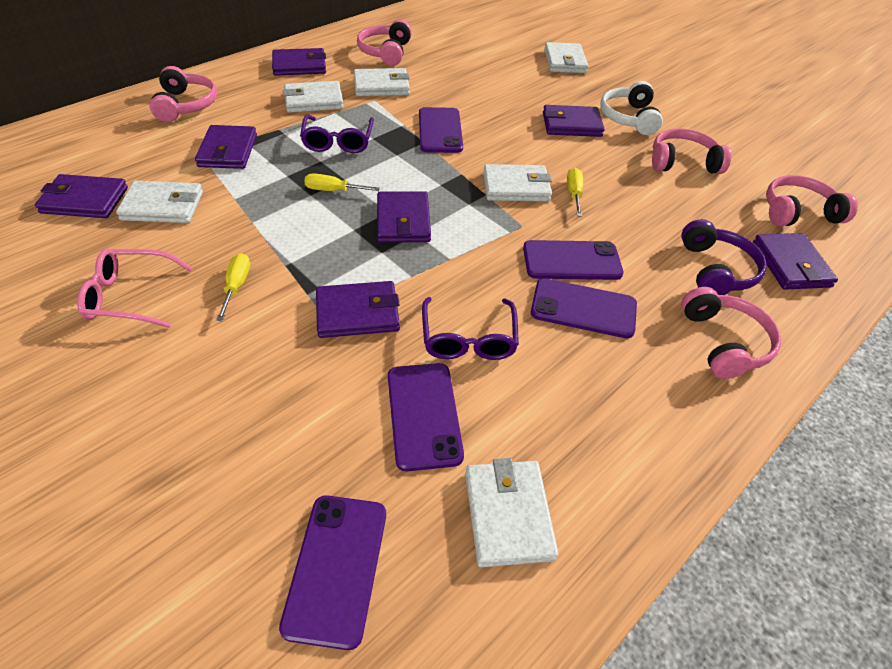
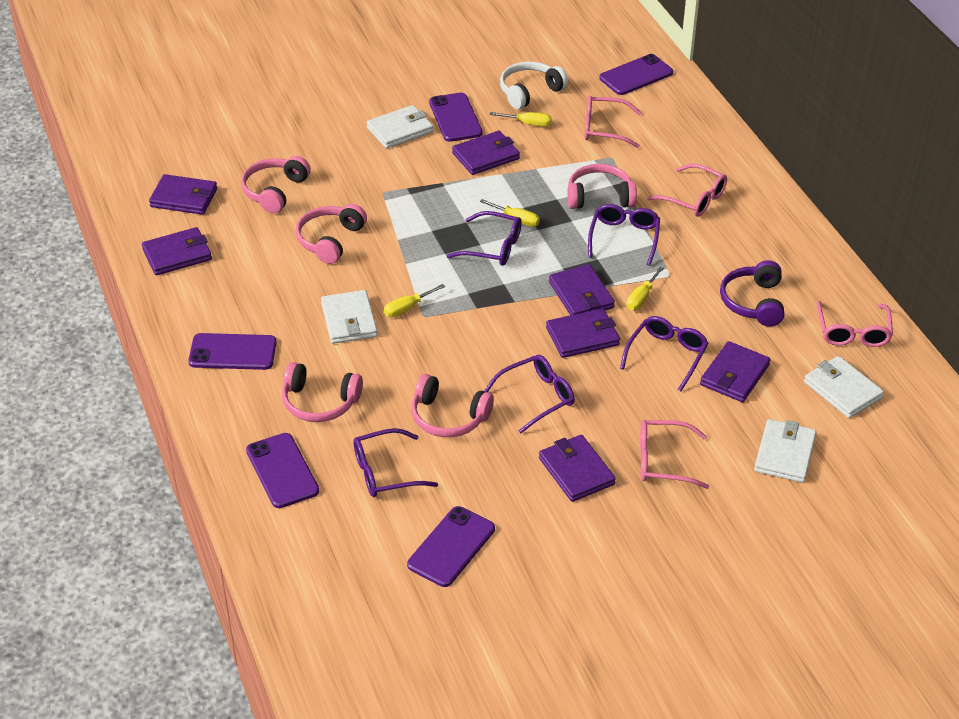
pink glasses: [77,249,192,328] = 1 -> [584,96,642,148] [640,420,709,489] [647,164,727,217] [817,301,893,347] = 4
purple glasses: [300,115,374,153] [422,297,519,360] = 2 -> [353,428,438,497] [447,211,522,266] [484,355,575,434] [588,204,660,266] [620,316,708,391] = 5
white wallet: [116,181,203,223] [283,81,344,113] [354,68,410,96] [465,458,558,567] [483,164,552,202] [544,42,588,73] = 6 -> [321,290,378,344] [367,105,433,149] [754,419,817,483] [804,356,884,418] = 4
yellow screwdriver: [216,253,250,321] [304,173,380,191] [567,168,583,217] = 3 -> [384,284,445,317] [480,199,540,227] [489,112,551,127] [626,266,664,310] = 4

